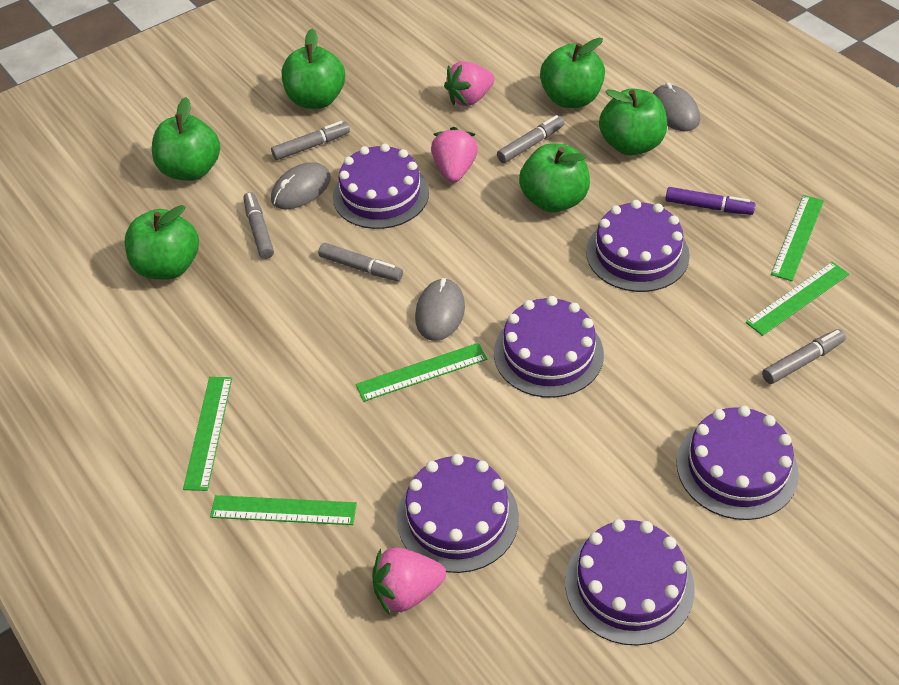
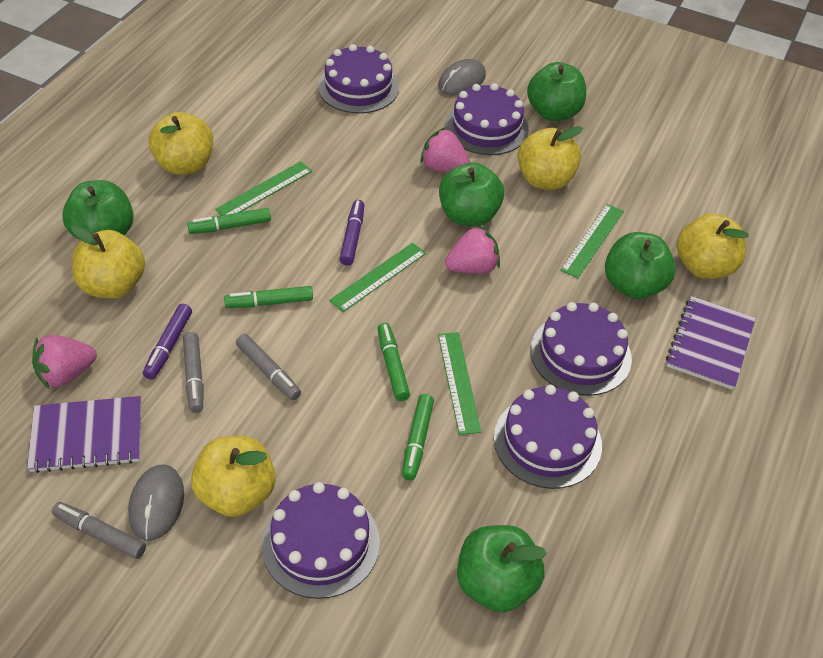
green apple: [125,205,199,280] [152,97,220,181] [282,29,345,109] [519,143,590,213] [540,38,605,108] [599,88,667,156] = 6 -> [62,180,134,240] [439,163,504,227] [457,525,547,612] [527,62,586,121] [605,232,676,299] = 5
green marker: none = 0 -> [187,208,271,234] [224,286,313,308] [378,323,410,401] [402,394,434,480] = 4
green ruler: [183,377,232,491] [210,495,357,525] [356,343,487,402] [746,262,849,336] [771,195,824,281] = 5 -> [215,161,312,215] [329,243,426,312] [438,332,481,435] [560,204,624,278] = 4
grey marker: [243,192,274,259] [271,121,350,160] [318,243,403,281] [497,115,565,163] [762,329,846,384] = 5 -> [52,502,146,559] [183,332,204,413] [236,334,301,400] = 3
grey mouse: [271,162,331,209] [415,278,465,341] [653,82,700,131] = 3 -> [128,464,184,541] [438,59,486,95] = 2
purple cake: [333,144,429,229] [397,454,519,573] [494,296,604,398] [565,519,695,646] [586,200,690,292] [677,406,799,520] = 6 -> [262,482,380,599] [318,44,399,114] [445,83,529,155] [494,385,602,489] [530,302,632,396] = 5
purple marker: [665,187,756,215] = 1 -> [143,304,192,380] [340,200,364,266] = 2
purple notebook: none = 0 -> [27,396,141,473] [666,296,756,390] = 2
yellow apple: none = 0 -> [71,225,145,299] [149,112,213,175] [191,436,276,517] [518,126,583,190] [677,213,749,279] = 5

